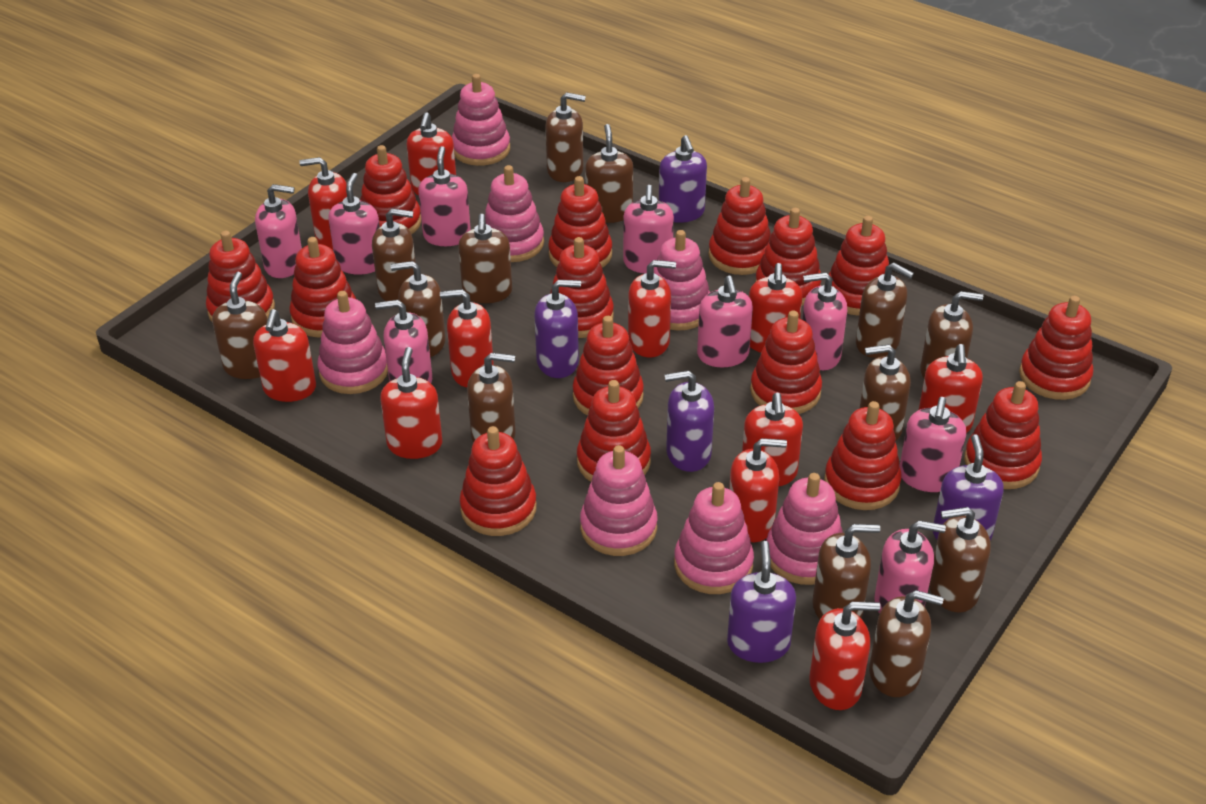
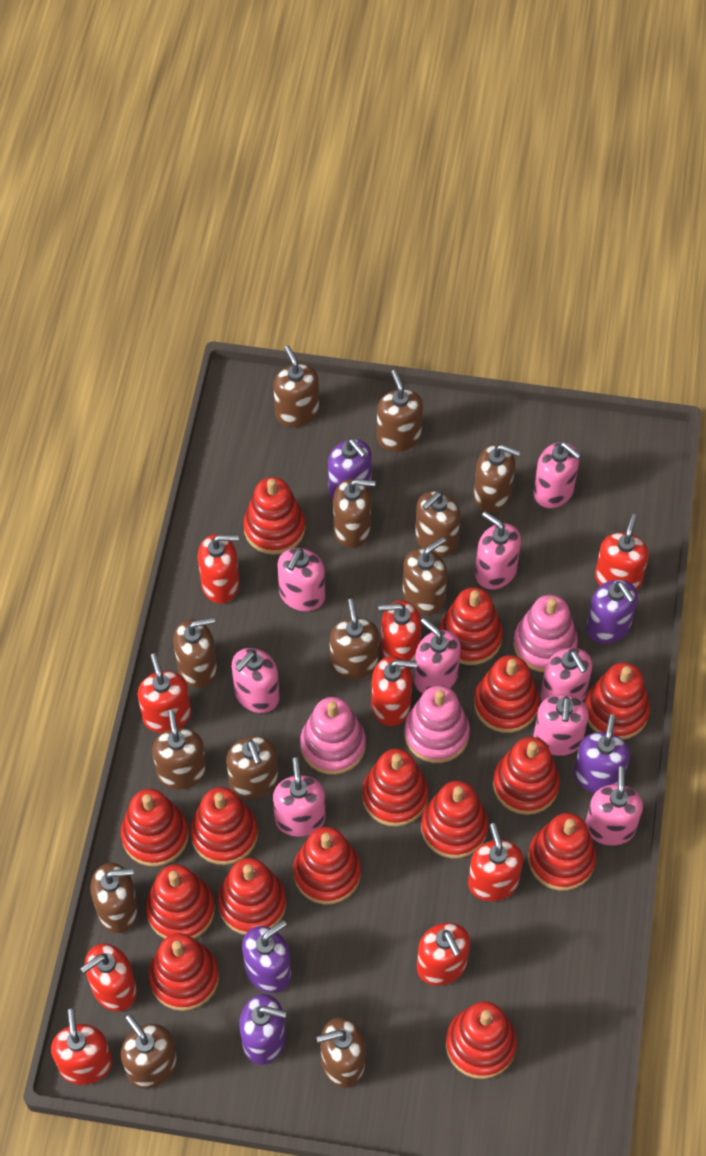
pink stacking toy: [317,291,388,394] [452,74,510,166] [485,165,544,262] [580,445,658,556] [654,230,710,331] [674,482,754,594] [766,473,843,585] = 7 -> [300,697,366,775] [404,685,470,763] [513,595,578,672] = 3
red soap dispenser: [253,309,316,402] [299,157,347,250] [380,347,442,459] [407,112,456,195] [440,289,494,387] [628,260,676,358] [729,438,787,542] [742,393,803,486] [749,263,803,353] [809,602,881,710] [919,344,983,433] = 11 -> [51,1009,112,1085] [80,943,137,1011] [138,653,191,733] [198,534,239,603] [371,656,417,726] [378,600,421,668] [417,923,470,986] [468,823,523,901] [595,514,649,590] = 9

